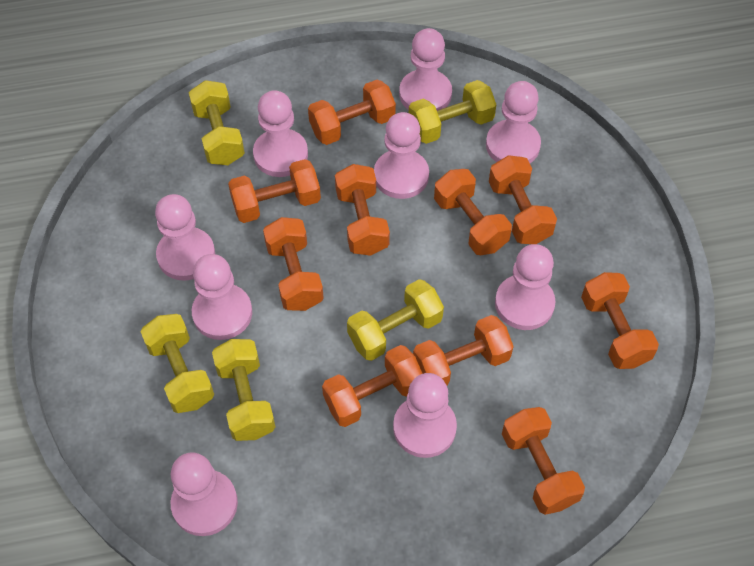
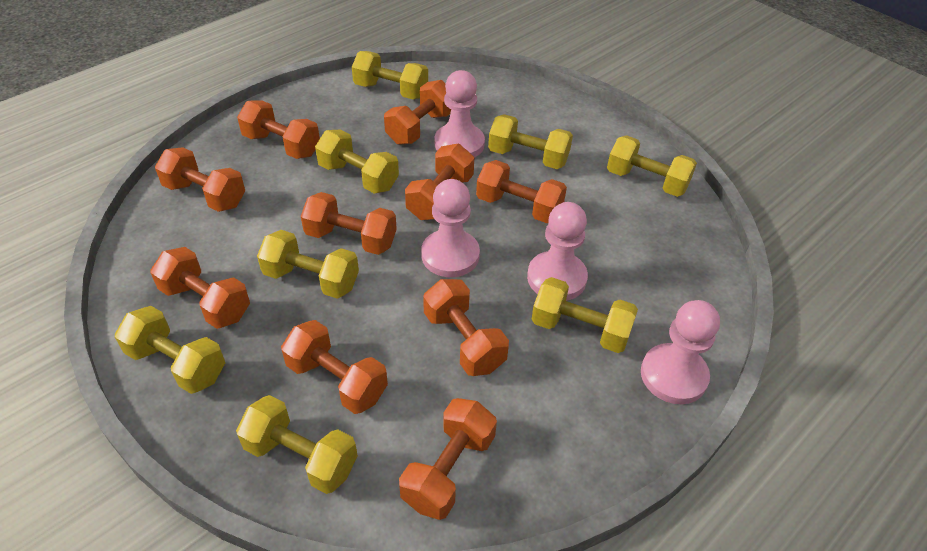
pink pawn: [155,194,215,281] [171,452,238,536] [192,254,252,340] [253,90,308,177] [374,112,429,199] [393,373,457,458] [399,28,452,111] [486,81,541,163] [495,244,556,330] = 9 -> [421,179,480,277] [434,70,485,158] [527,202,588,301] [641,300,720,404] = 4
yellow dumbbell: [140,314,214,413] [189,80,245,165] [212,339,275,441] [347,279,444,361] [409,80,496,144] = 5 -> [115,306,225,394] [236,395,358,494] [257,230,359,299] [315,130,399,194] [352,51,428,99] [488,114,573,169] [532,277,638,353] [607,135,697,197] = 8

